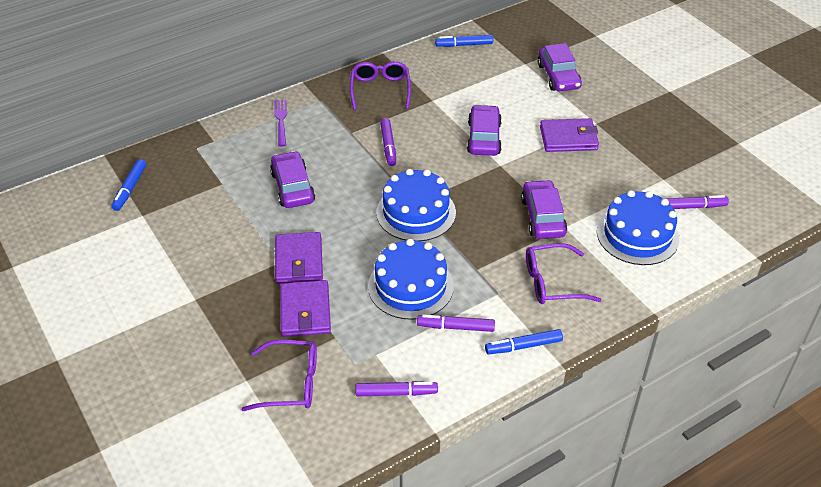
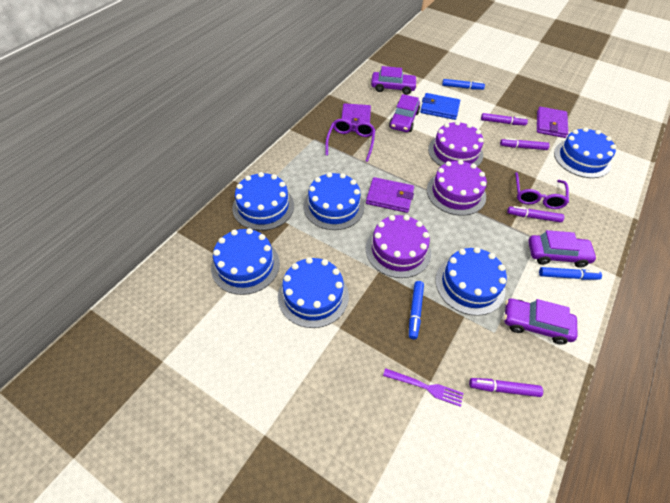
blue cake: [368,239,454,320] [376,169,456,241] [597,190,679,265] = 3 -> [211,228,280,295] [232,172,294,231] [278,257,349,328] [304,172,364,230] [435,247,507,316] [554,127,616,178] = 6
blue wallet: none = 0 -> [420,93,460,120] = 1
purple cake: none = 0 -> [366,215,431,278] [427,160,487,216] [428,121,484,167] = 3
purple glasses: [241,340,317,411] [350,61,411,110] [526,243,601,304] = 3 -> [325,119,376,162] [515,172,569,209] = 2

